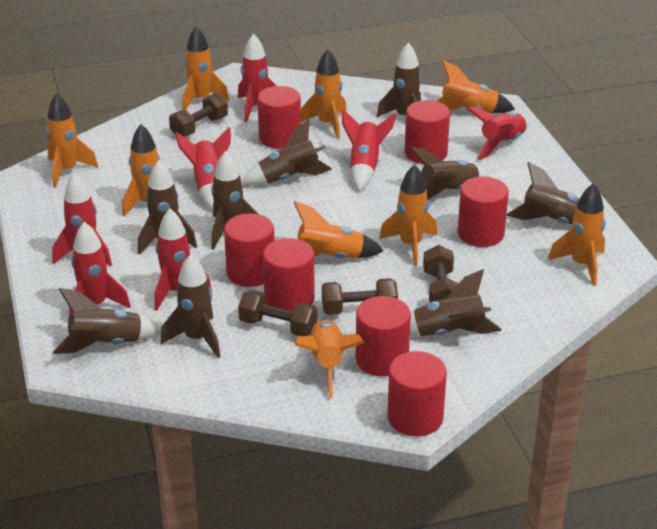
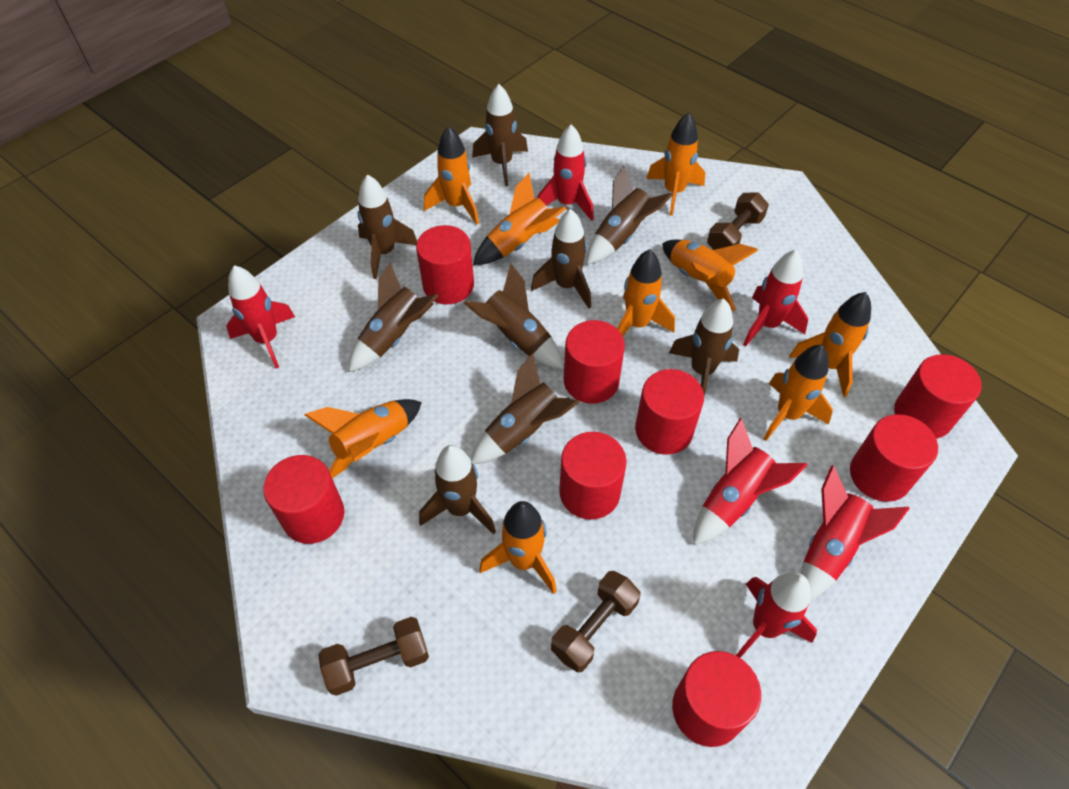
brown dumbbell: [169,93,228,137] [238,290,317,336] [322,278,398,315] [423,245,459,302] = 4 -> [318,617,429,696] [551,571,640,673] [707,192,769,250] = 3
red cylinder: [224,213,275,287] [258,86,301,149] [263,238,315,312] [355,296,411,376] [387,351,447,436] [405,100,450,164] [458,177,509,247] = 7 -> [263,455,344,544] [416,225,474,304] [559,432,627,520] [564,320,625,404] [635,369,704,455] [672,651,761,747] [850,414,938,502] [894,354,982,439] = 8
red rocket: [52,173,112,266] [69,222,131,315] [154,209,212,311] [175,127,231,210] [238,33,276,122] [342,109,396,191] [467,107,529,160] = 7 -> [226,265,295,368] [537,124,594,221] [693,418,807,545] [736,573,817,658] [743,250,808,347] [801,466,910,600] = 6

